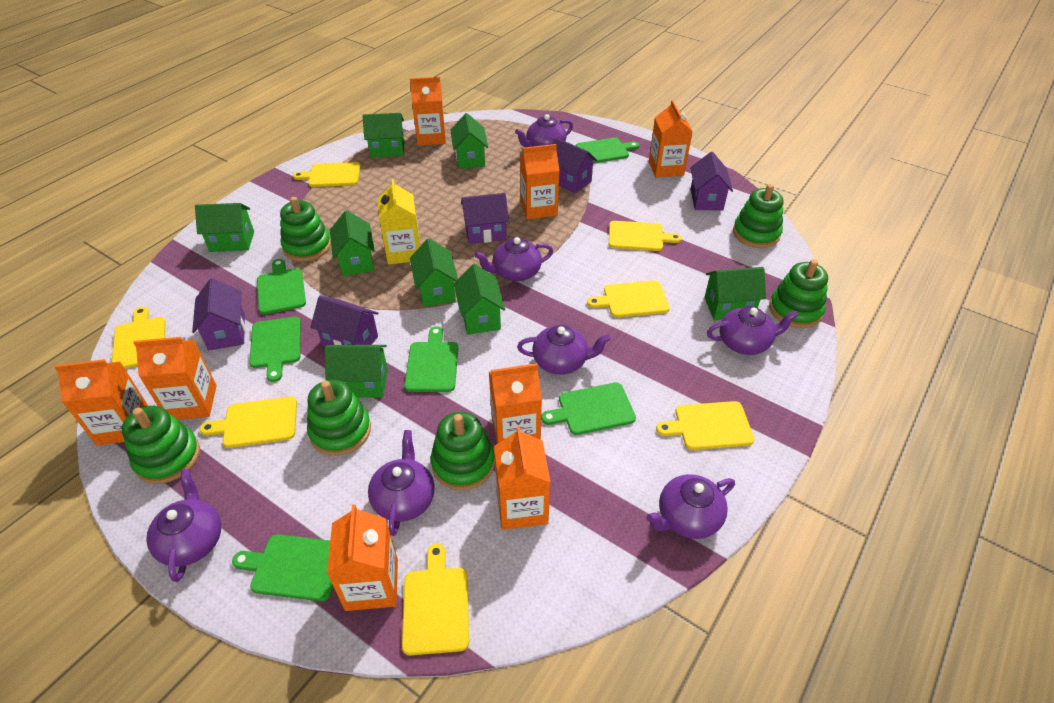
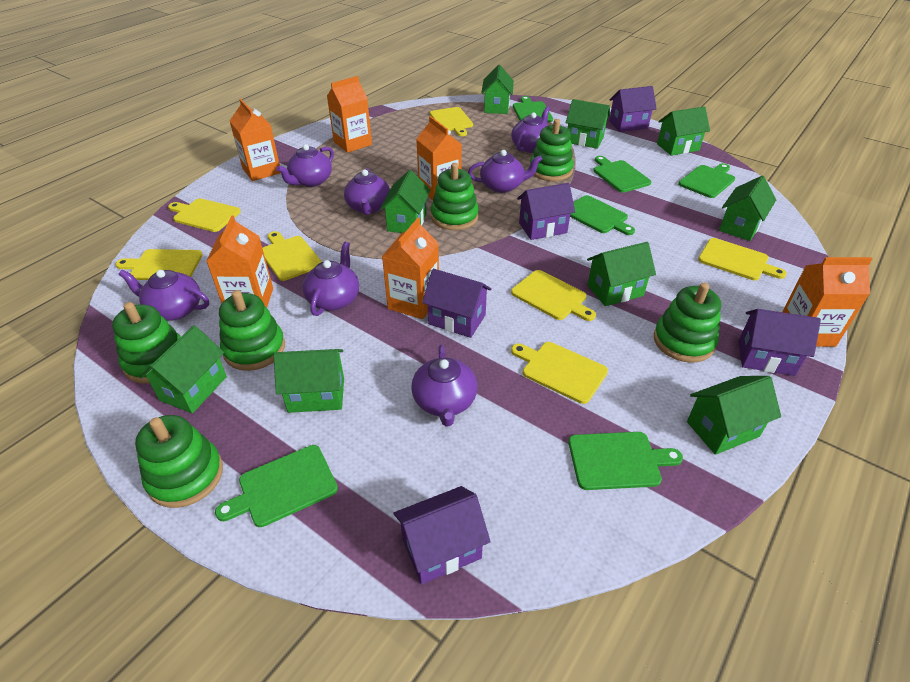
green house: [195,203,254,252] [325,345,388,398] [330,211,375,276] [363,113,404,158] [410,238,458,307] [450,113,488,169] [454,264,505,335] [704,267,766,320] = 8 -> [140,325,227,413] [274,349,344,413] [380,170,430,233] [482,65,514,114] [566,99,610,149] [587,242,656,306] [657,106,710,156] [687,376,781,455] [719,176,776,241] = 9
orange carton: [54,359,148,446] [133,337,217,420] [327,504,398,611] [410,77,446,146] [489,363,542,444] [494,426,551,530] [520,144,560,220] [649,100,693,178] = 8 -> [206,215,273,308] [230,99,281,181] [327,76,372,153] [382,218,439,319] [416,116,462,200] [782,257,872,347] = 6
yellow carton: [378,179,420,265] = 1 -> none = 0

